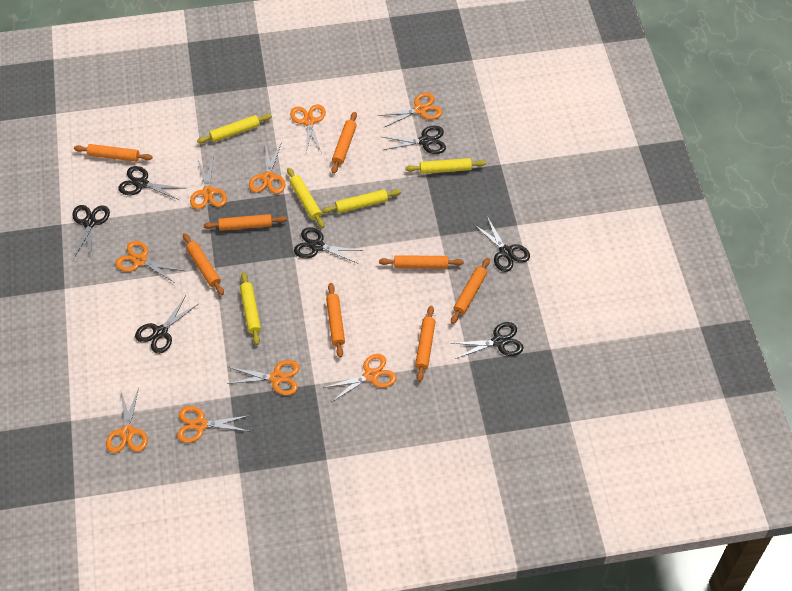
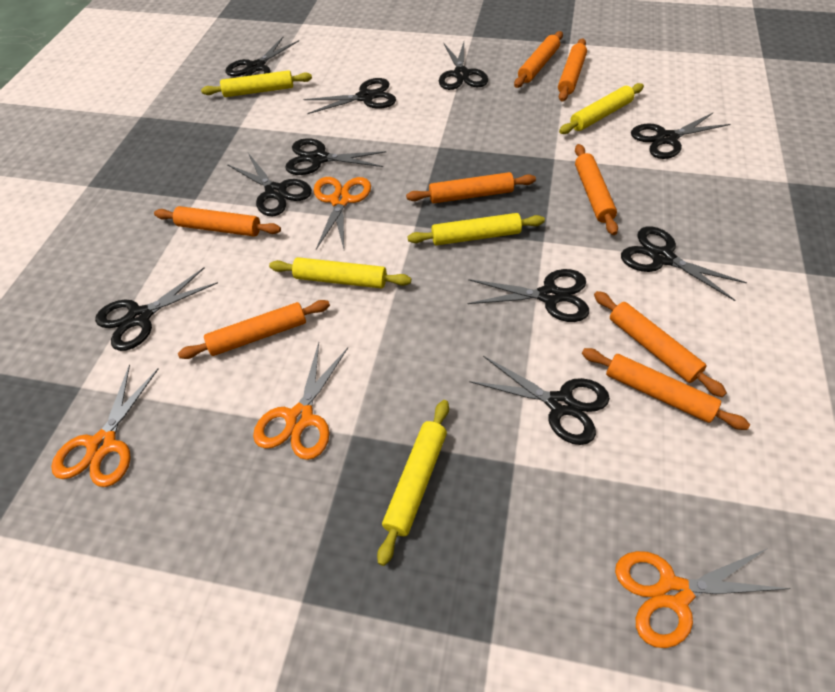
black scissors: [72,205,110,258] [118,166,184,200] [135,296,198,354] [294,227,364,263] [383,126,446,154] [450,322,524,359] [473,217,530,272] = 7 -> [95,268,218,351] [225,37,299,76] [227,153,312,217] [285,138,387,175] [303,78,396,114] [439,42,488,90] [467,269,589,322] [469,356,610,445] [621,226,747,301] [631,112,730,159] = 10
orange scissors: [106,388,148,453] [115,241,184,283] [177,406,251,443] [190,158,227,209] [227,360,300,395] [249,143,286,194] [290,104,326,153] [323,354,397,402] [377,92,443,127] = 9 -> [51,364,158,487] [253,342,348,460] [314,177,371,250] [615,548,791,648] = 4

